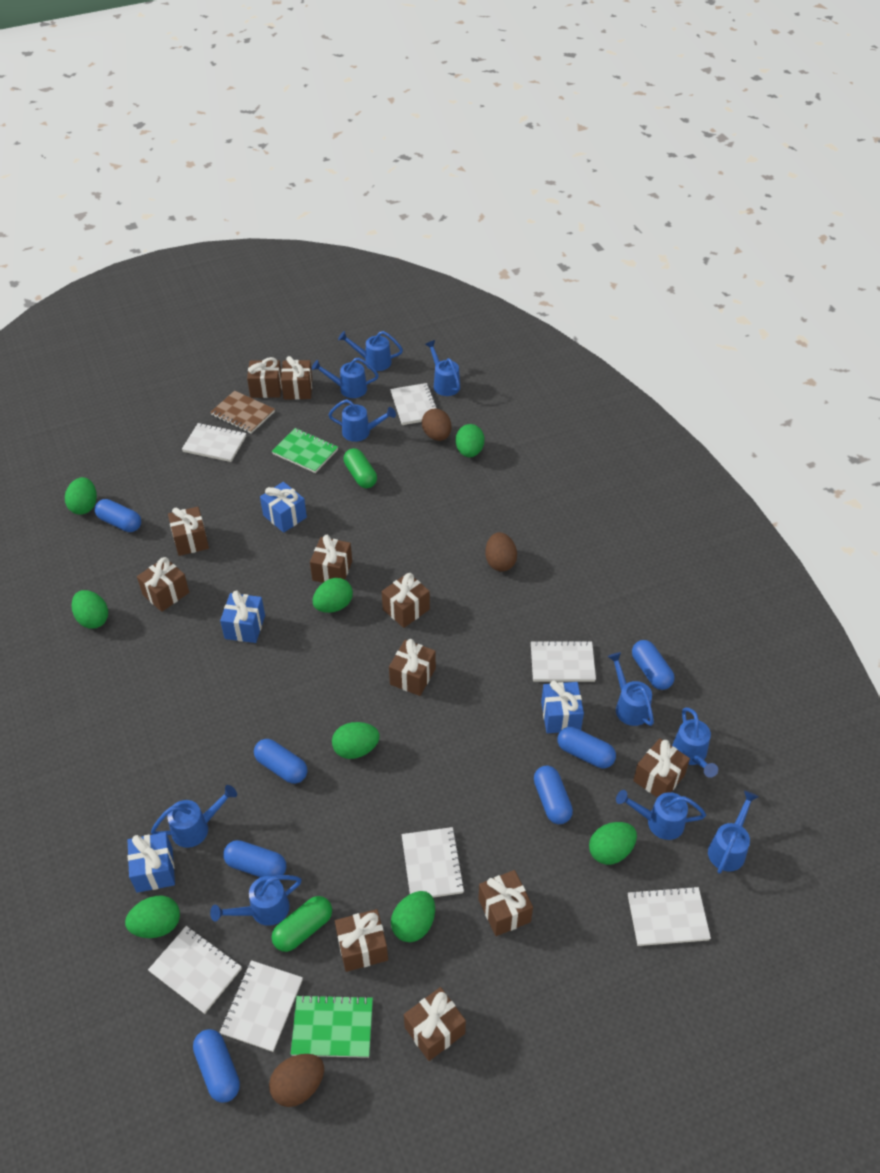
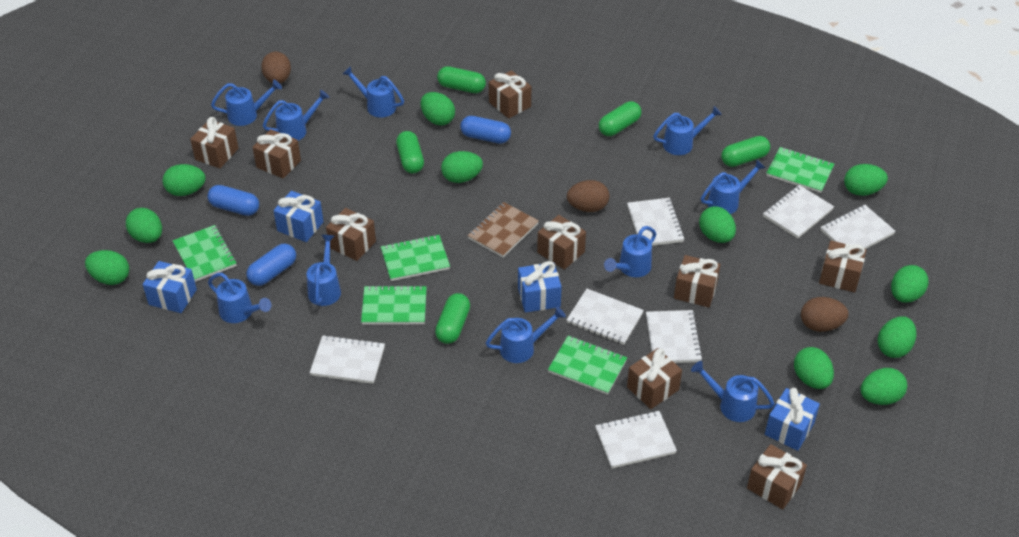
blue capsule: [95,499,141,532] [193,1029,240,1103] [223,840,286,877] [254,739,307,784] [534,766,573,824] [558,727,616,768] [632,640,675,690] = 7 -> [207,185,259,216] [246,243,296,286] [460,116,511,144] = 3
brown gift: [137,557,189,612] [168,507,209,556] [247,357,282,398] [281,356,312,400] [310,535,352,583] [335,909,388,972] [382,573,430,628] [389,639,436,696] [404,987,466,1061] [478,870,533,936] [633,738,690,798] = 11 -> [190,117,239,168] [253,129,301,179] [326,208,376,261] [489,70,531,118] [537,215,586,270] [627,348,682,409] [674,255,721,307] [747,444,807,510] [819,241,866,292] = 9
green capsule: [272,896,332,952] [343,448,377,488] = 2 -> [396,131,424,173] [435,293,470,344] [437,66,486,93] [599,101,641,136] [721,136,770,167] = 5
green egg: [65,477,97,515] [71,590,108,629] [125,896,180,938] [313,578,353,613] [332,722,380,759] [391,891,435,942] [456,424,484,457] [589,822,637,865] = 8 -> [85,250,129,285] [126,208,162,243] [163,164,206,196] [421,92,455,126] [441,151,483,183] [699,206,736,243] [794,347,834,389] [844,164,888,196] [861,368,907,405] [878,316,916,358] [891,265,929,303] = 11
green notebook: [272,428,338,473] [291,994,373,1058] = 2 -> [172,225,237,282] [361,285,427,325] [381,235,450,281] [548,336,627,395] [766,147,834,193] = 5

